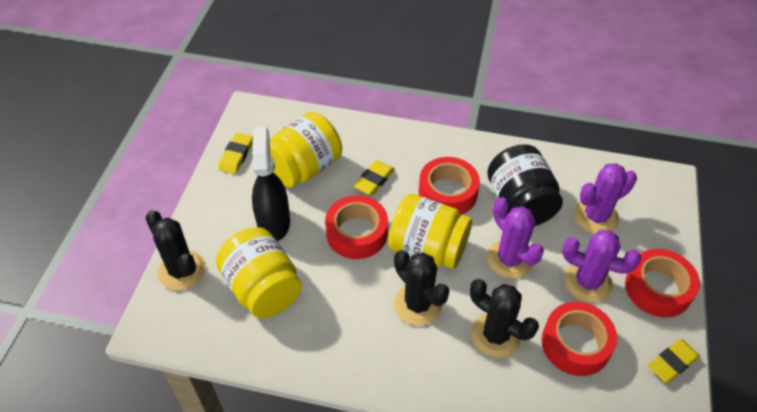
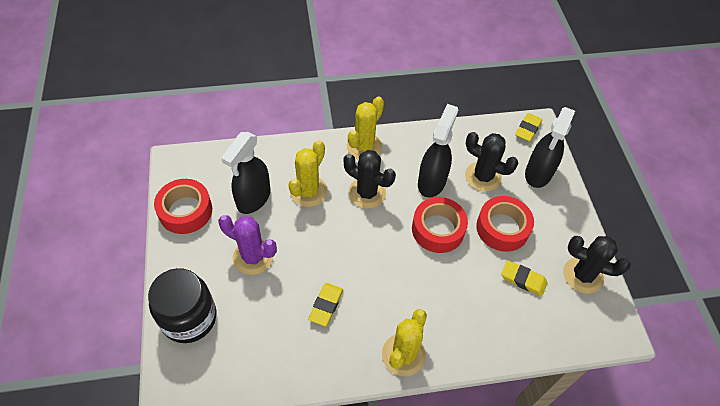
black spray bottle: [251,127,290,241] = 1 -> [221,132,270,214] [418,104,458,198] [525,107,575,188] = 3
purple cactus: [487,197,544,279] [562,230,641,302] [574,163,637,234] = 3 -> [218,215,277,275] = 1
red tape: [325,195,388,259] [418,157,480,215] [541,302,617,376] [625,249,700,318] = 4 -> [154,179,212,234] [412,197,468,253] [476,196,534,252] = 3
yellow cactus: none = 0 -> [288,140,328,207] [347,97,384,160] [382,309,427,377] = 3
yellow jar: [216,227,302,318] [270,112,342,188] [388,194,472,269] = 3 -> none = 0

